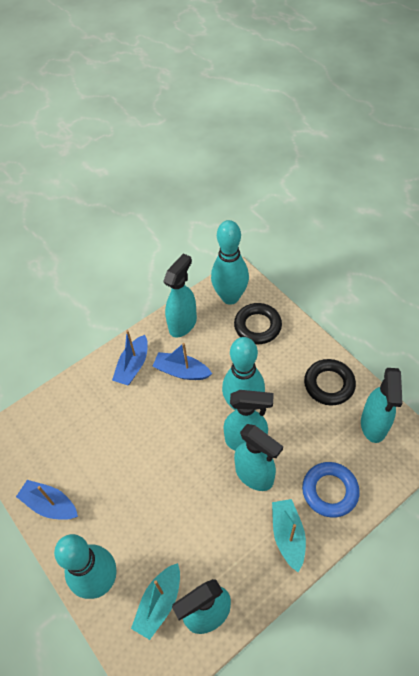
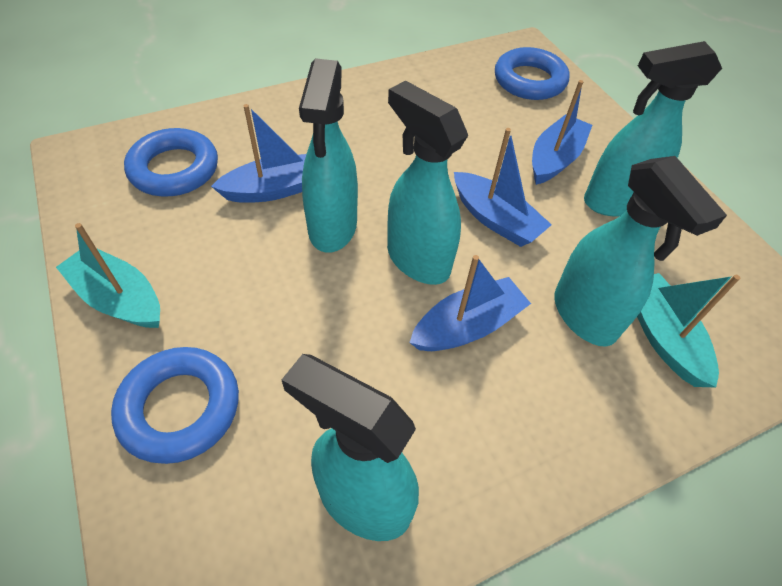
black ring: [234,303,282,344] [304,359,356,405] = 2 -> none = 0
blue boat: [16,480,78,520] [112,330,148,385] [152,343,212,380] = 3 -> [211,104,306,203] [409,255,531,351] [454,128,552,247] [532,80,592,185] = 4
blue ring: [302,462,360,518] = 1 -> [111,347,239,464] [124,128,218,196] [495,47,569,100] = 3
turquoise bowling pin: [54,534,116,599] [211,220,249,305] [222,337,265,410] = 3 -> none = 0

